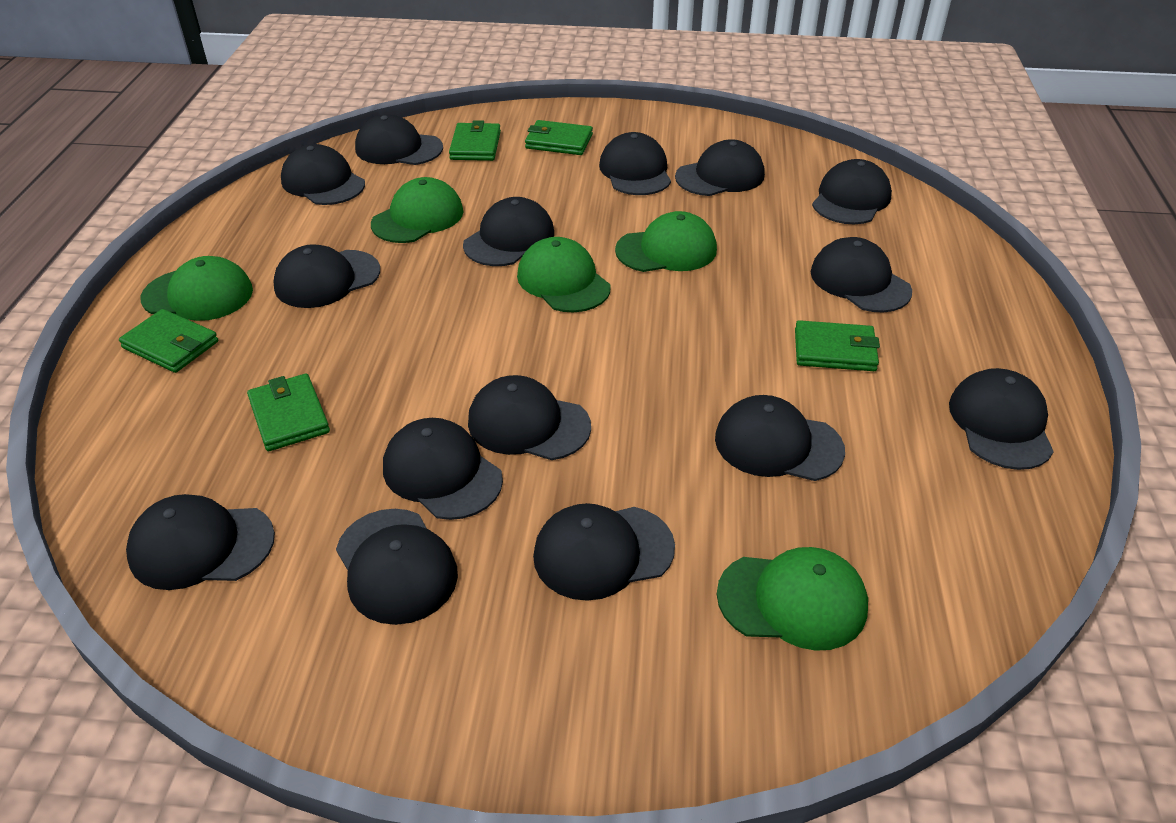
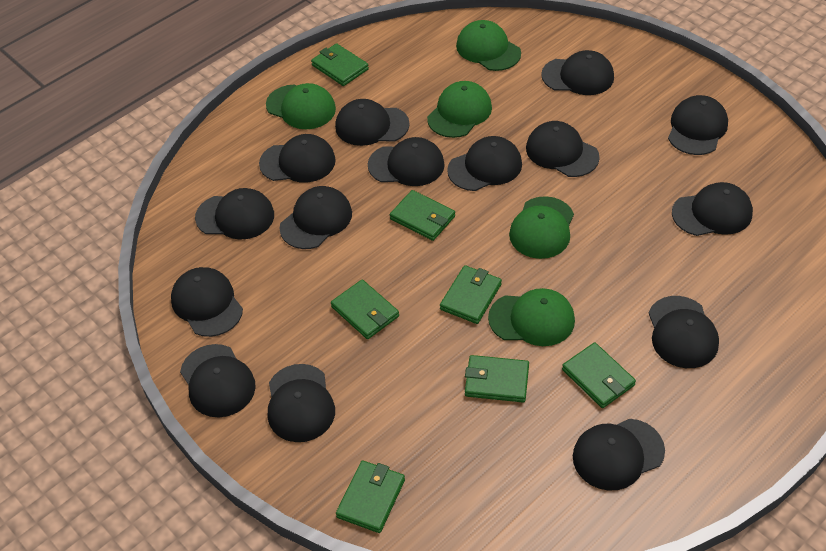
green wallet: [119,309,218,373] [247,374,330,451] [449,120,501,161] [525,120,593,155] [795,320,880,371] = 5 -> [311,43,369,86] [331,280,399,339] [336,460,405,533] [390,190,455,241] [440,265,502,324] [465,355,529,402] [562,342,636,408] = 7

